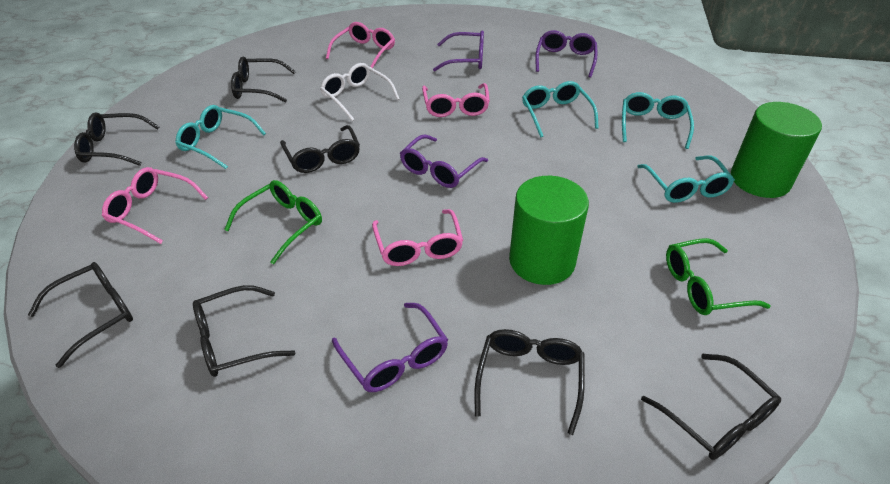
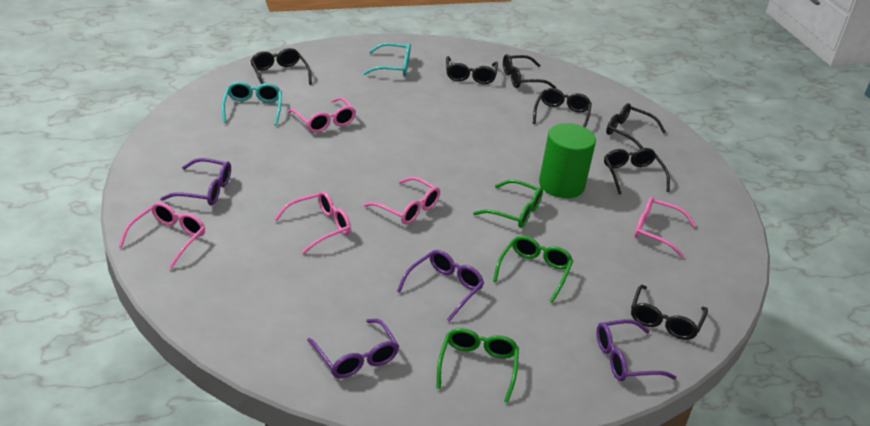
green cylinder: [509,176,589,285] [731,102,822,198] = 2 -> [539,123,596,198] = 1
green glasses: [224,180,322,264] [666,238,771,315] = 2 -> [436,328,519,403] [473,180,543,228] [493,236,573,303] = 3
pink glasses: [102,167,208,244] [326,22,395,68] [372,209,463,266] [422,83,490,117] = 4 -> [119,202,205,269] [274,191,351,254] [288,97,356,133] [363,177,440,224] [634,197,696,258] = 5
turquoise glasses: [175,105,266,169] [522,81,599,138] [622,92,694,149] [637,155,735,203] = 4 -> [222,82,282,125] [363,43,411,76] = 2
white glasses: [320,63,399,121] = 1 -> none = 0

